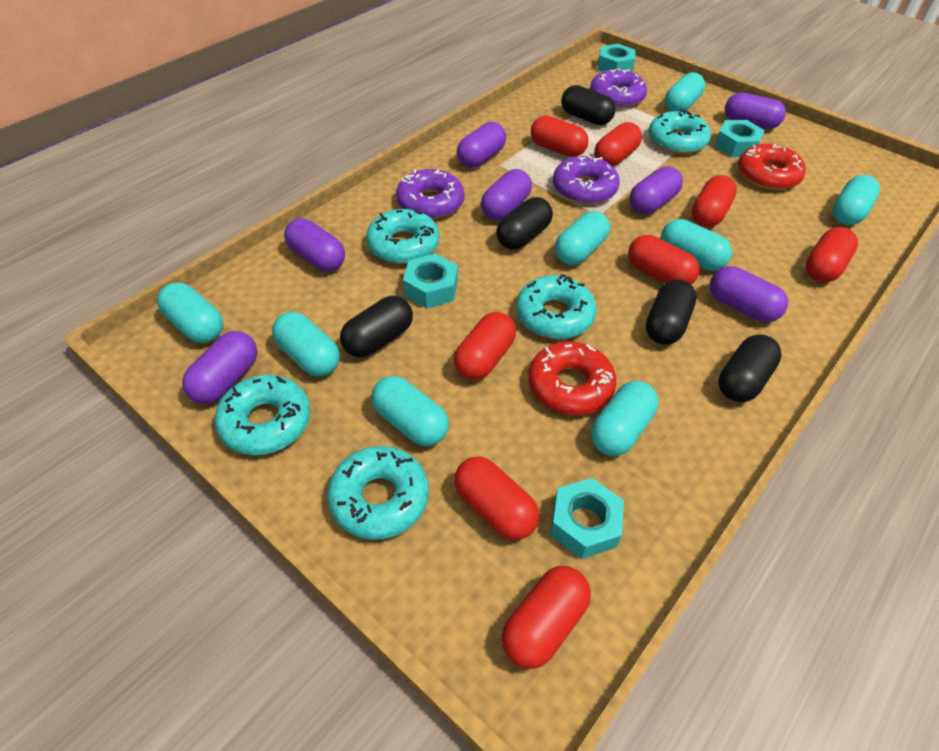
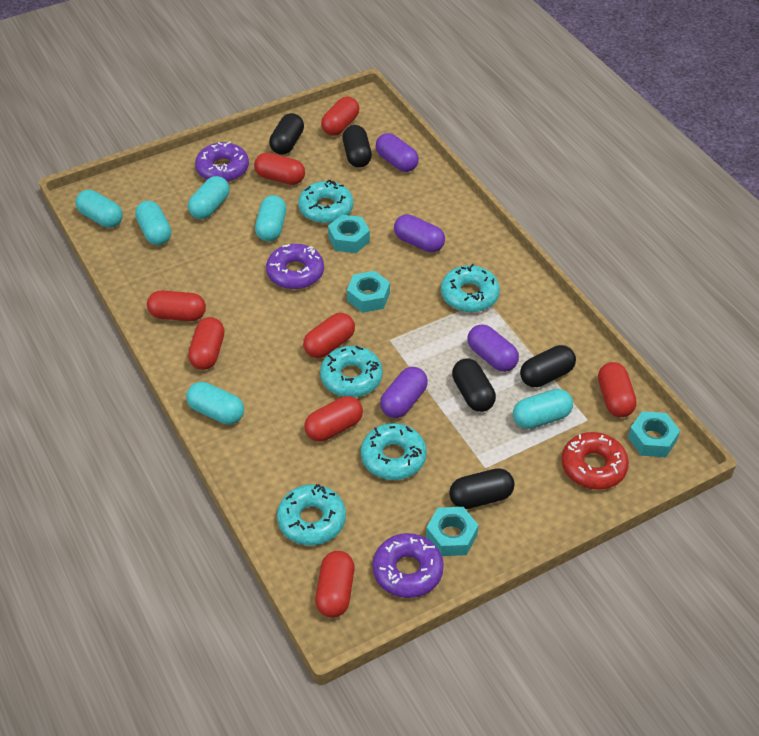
purple capsule: [182,331,257,404] [284,218,345,272] [457,122,506,168] [481,169,532,220] [629,166,683,214] [710,266,788,322] [725,93,786,129] = 7 -> [375,133,419,172] [380,367,428,418] [394,214,445,253] [467,324,519,372] = 4
red donut: [528,341,617,415] [738,144,806,190] = 2 -> [561,432,629,490] = 1
turquoise capsule: [157,283,223,343] [272,312,340,376] [371,376,449,446] [555,211,610,265] [591,381,658,456] [661,219,732,271] [665,72,705,111] [833,175,880,225] = 8 -> [75,190,123,228] [135,201,171,245] [186,382,244,425] [188,176,230,219] [255,195,286,241] [513,389,573,429] = 6

